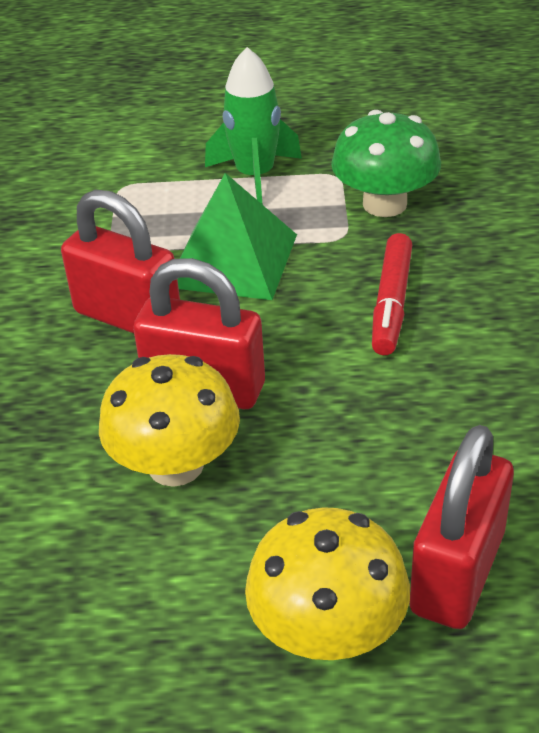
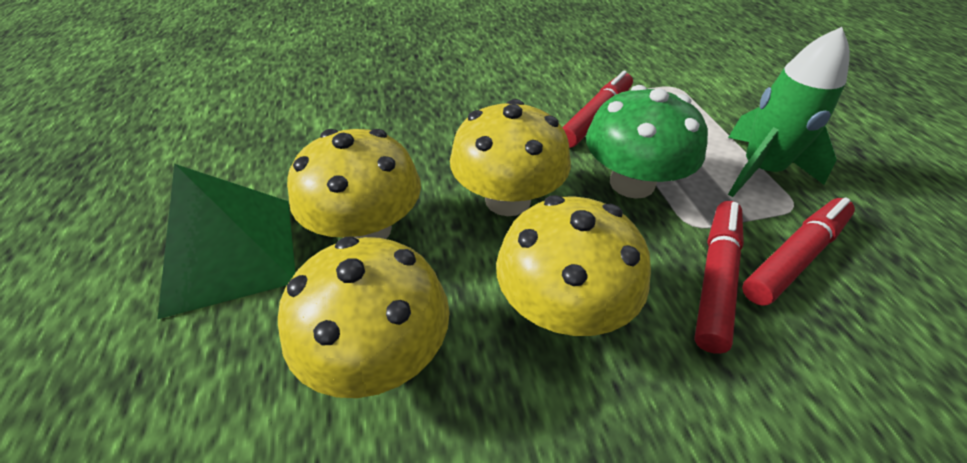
red marker: [372,233,412,355] = 1 -> [562,71,633,148] [694,201,744,354] [742,197,855,306] = 3
red padlock: [61,189,180,333] [133,258,265,409] [410,425,514,629] = 3 -> none = 0
yellow mushroom: [99,354,240,487] [245,507,410,660] = 2 -> [278,237,450,398] [287,129,421,239] [450,99,571,216] [496,195,651,336] = 4

